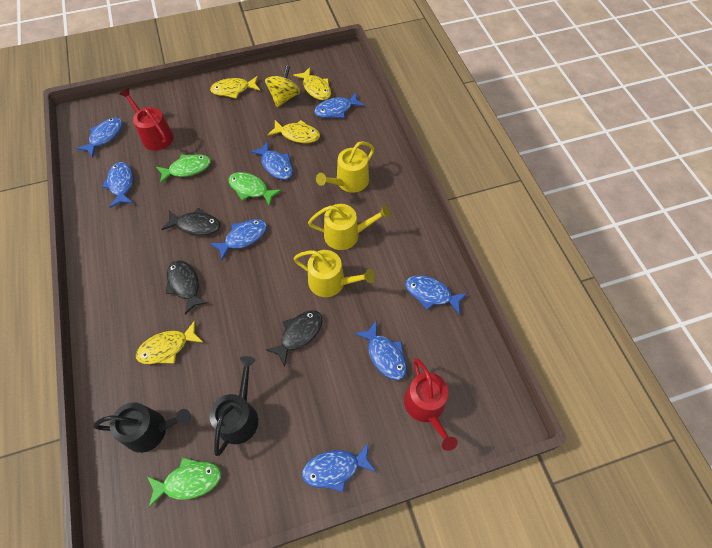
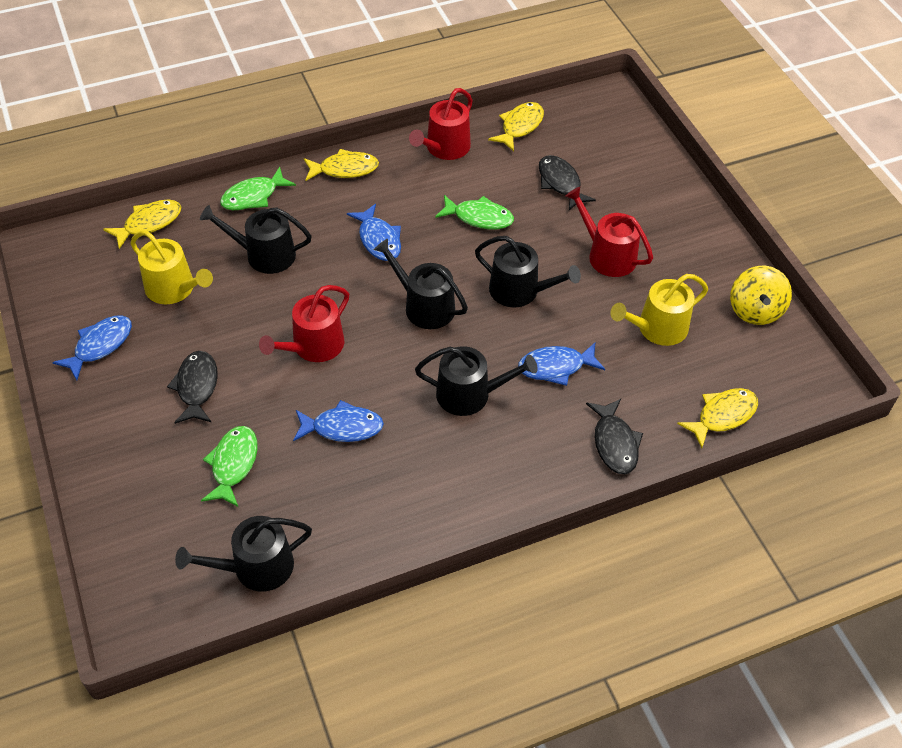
black watering can: [93,402,191,453] [209,356,258,456] = 2 -> [175,516,312,592] [200,205,312,274] [374,239,468,329] [415,346,538,416] [475,236,581,308] = 5
blue fish: [76,117,123,157] [102,162,133,208] [210,219,267,260] [250,141,293,180] [302,443,376,492] [314,92,365,118] [355,321,407,380] [405,275,467,315] = 8 -> [52,315,132,380] [293,400,384,442] [347,204,401,261] [518,343,605,386] = 4
red watering can: [119,88,174,151] [404,358,458,451] = 2 -> [259,285,349,362] [409,88,473,160] [566,187,653,277] = 3
yellow watering can: [293,250,375,297] [308,204,390,250] [316,141,375,192] = 3 -> [130,231,213,304] [610,274,708,346] = 2

